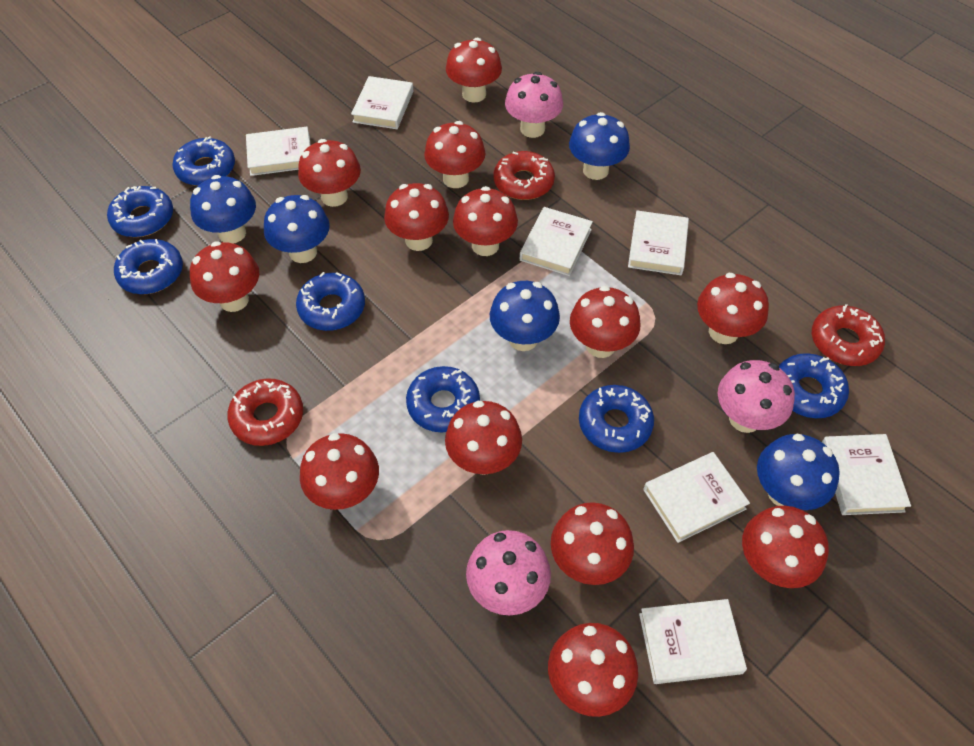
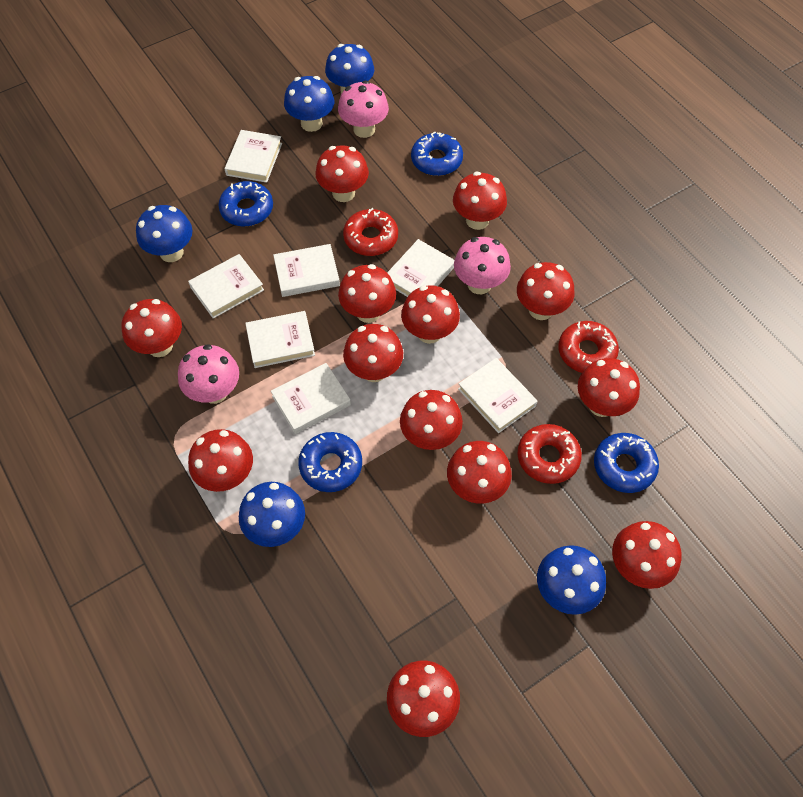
blue donut: [107,186,173,237] [114,239,183,294] [172,136,235,186] [296,272,365,331] [406,366,480,432] [579,385,654,453] [779,353,849,418] = 7 -> [218,181,273,227] [298,432,362,492] [411,132,463,176] [594,433,659,493] = 4

